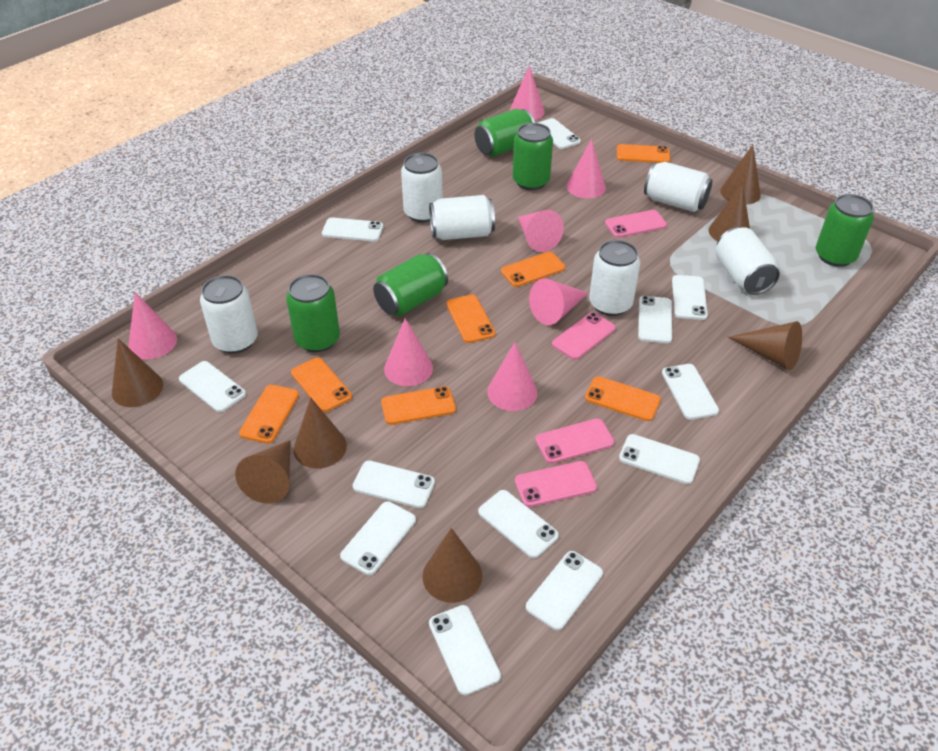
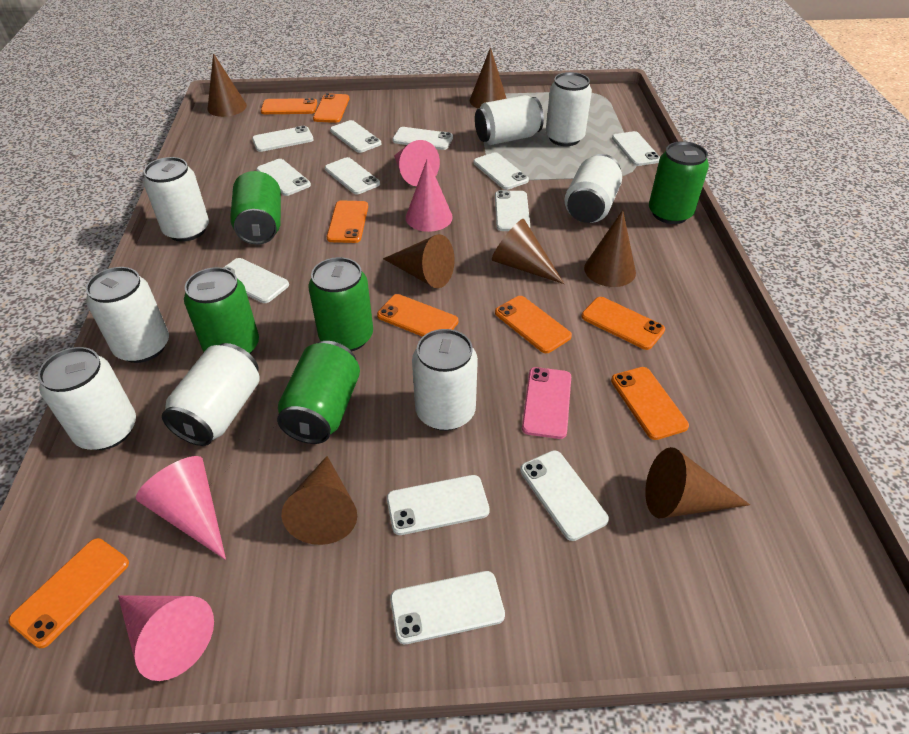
orange phone: [239,385,299,444] [291,358,352,412] [381,386,456,425] [446,295,496,343] [501,252,565,287] [585,376,661,421] [617,144,670,163] = 7 -> [9,538,129,648] [261,98,317,114] [313,93,349,123] [327,201,368,243] [377,294,458,337] [495,296,572,353] [581,297,665,350] [611,367,689,440] = 8
pink cone: [128,292,177,359] [384,318,433,386] [487,342,537,411] [509,65,544,120] [518,210,564,252] [529,279,588,325] [566,139,606,199] = 7 -> [118,595,214,681] [136,456,226,560] [394,140,440,186] [406,159,453,232] = 4
pink phone: [515,461,597,507] [535,418,614,464] [552,312,616,360] [605,210,667,238] = 4 -> [522,367,571,439] = 1
white can: [200,275,258,354] [401,153,443,222] [429,195,495,240] [589,240,640,316] [644,162,713,212] [716,227,780,295] = 6 -> [38,347,136,450] [86,267,169,363] [143,157,209,242] [162,343,260,446] [412,329,478,431] [475,95,544,145] [546,72,592,146] [564,154,622,223] = 8

